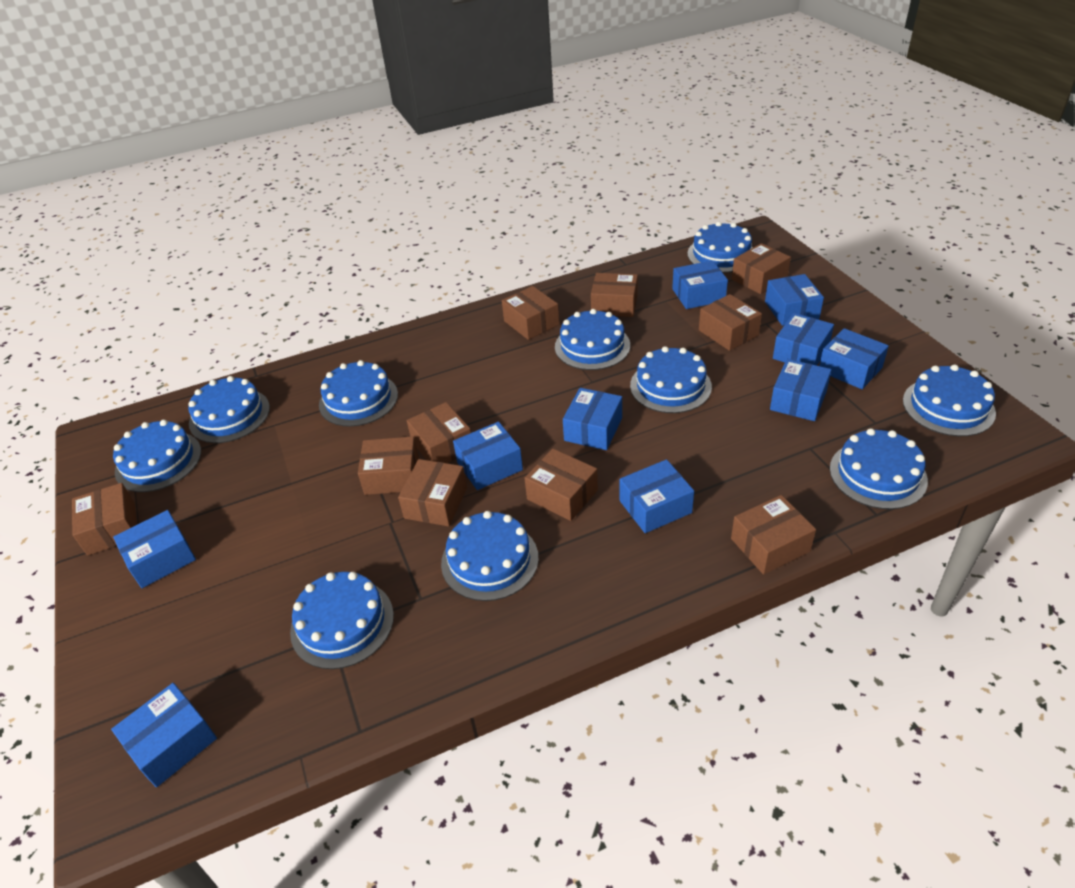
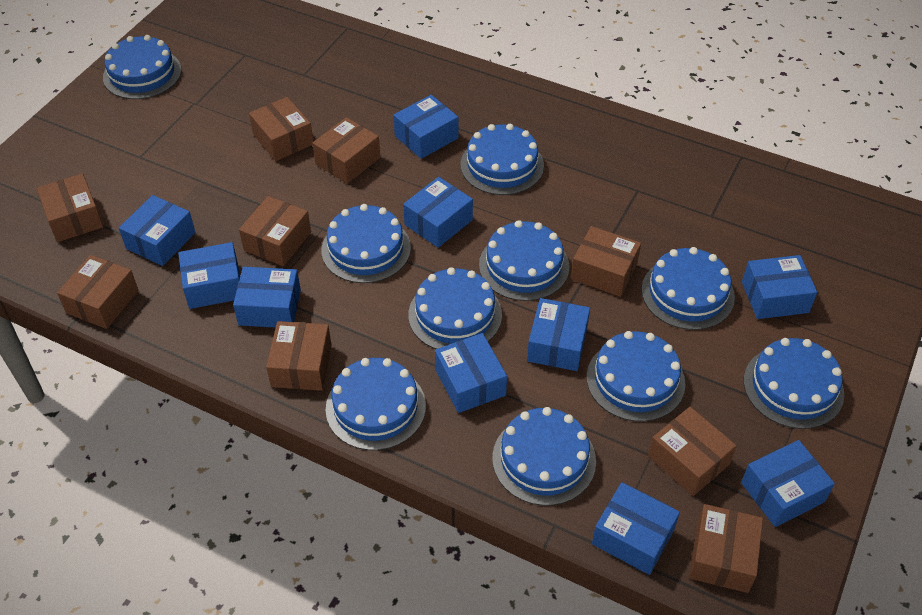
brown box: [72,483,137,556] [358,436,419,495] [398,459,467,527] [407,402,471,463] [502,286,559,340] [525,449,598,521] [591,273,638,317] [699,294,762,351] [731,495,816,575] [732,243,791,294] = 10 -> [37,173,103,242] [57,255,139,329] [239,196,311,266] [249,97,313,161] [266,321,331,391] [312,117,380,184] [571,226,641,297] [648,407,737,496] [689,504,763,593] = 9

